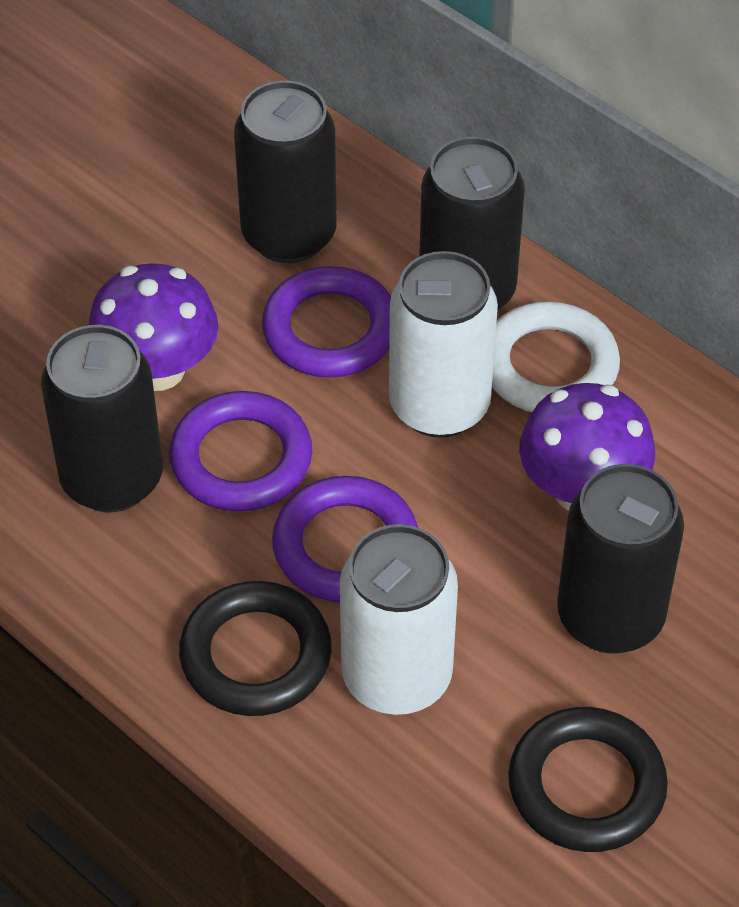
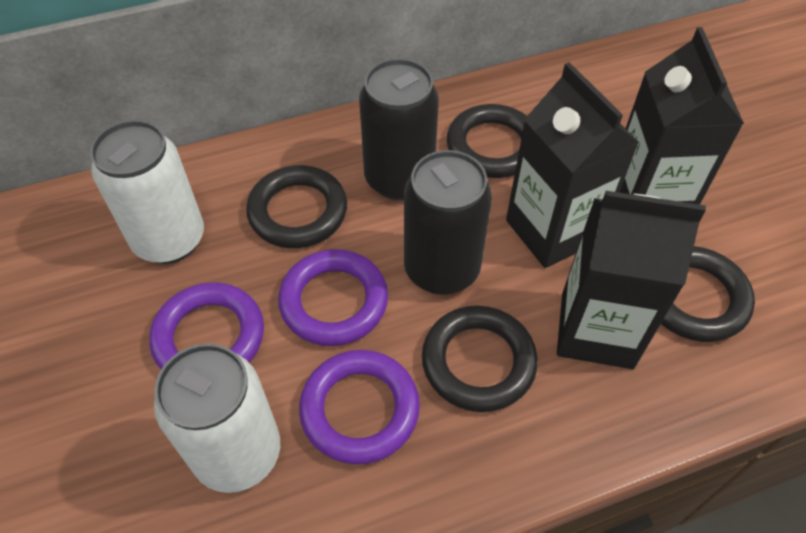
black can: [41,325,163,512] [234,81,337,263] [419,137,525,309] [557,464,684,653] = 4 -> [359,58,439,200] [404,150,492,295] = 2
black carton: none = 0 -> [506,62,639,268] [557,191,706,369] [619,27,744,205] = 3
black ring: [179,581,332,716] [508,707,668,852] = 2 -> [246,165,347,248] [422,305,538,412] [447,104,527,178] [661,246,755,342] = 4
purple mushroom: [89,263,218,391] [519,383,655,511] = 2 -> none = 0
white ring: [492,301,620,412] = 1 -> none = 0

